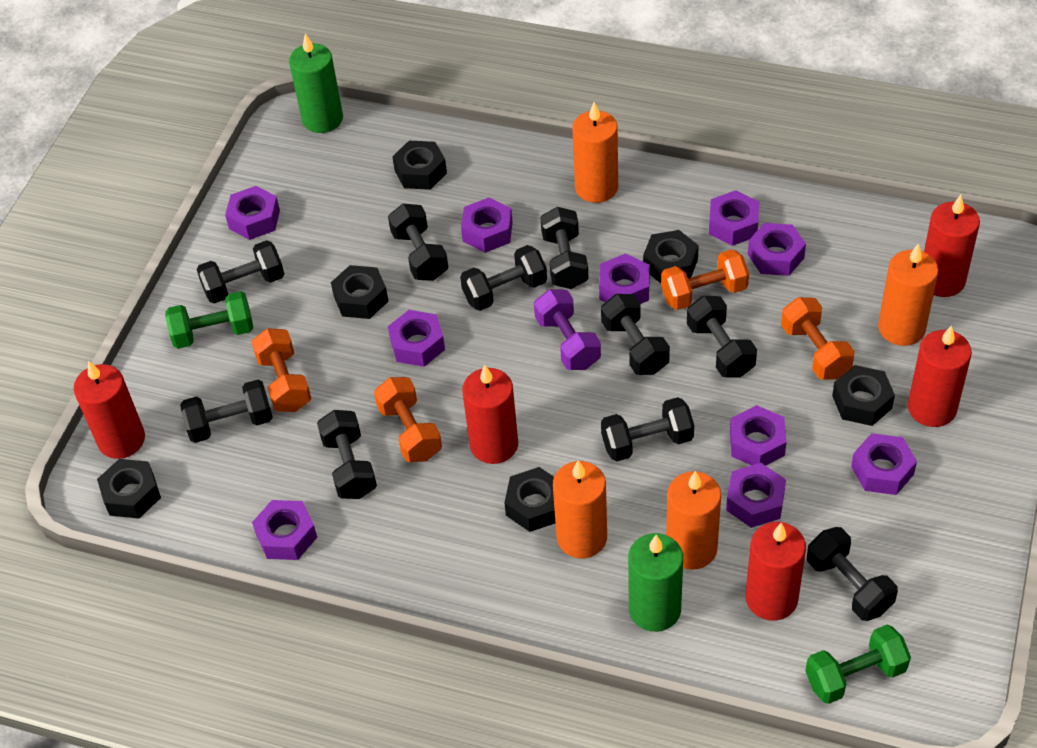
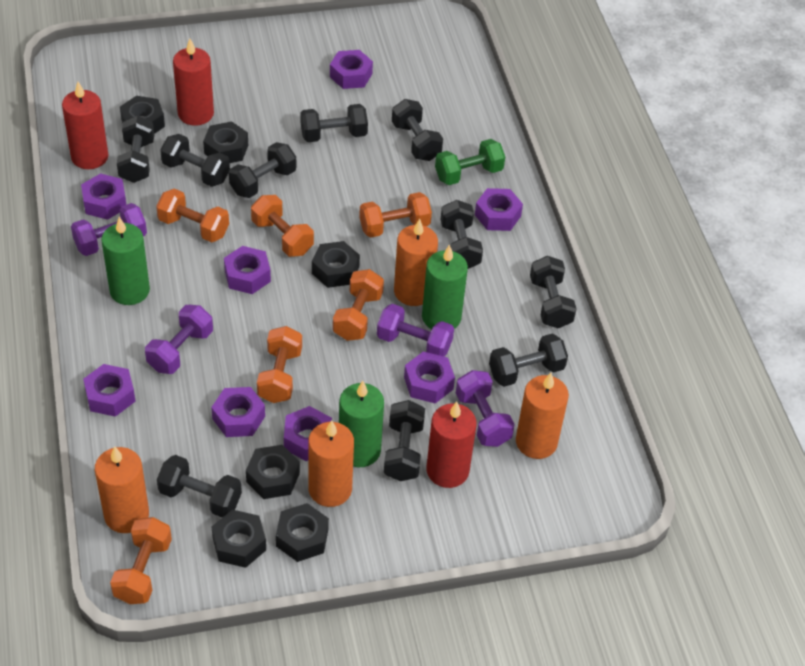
green candle: [289,33,343,133] [628,533,683,632] = 2 -> [101,217,150,305] [339,381,384,467] [422,244,468,329] = 3
green dumbbell: [165,291,253,349] [805,625,911,704] = 2 -> [435,139,505,185] = 1
orange dumbbell: [251,328,311,412] [374,377,442,462] [661,249,749,310] [781,297,855,380] = 4 -> [110,517,172,604] [156,189,229,242] [251,195,314,257] [257,326,302,403] [333,269,384,341] [359,192,432,237] = 6
purple dumbbell: [534,289,601,370] = 1 -> [71,203,147,256] [145,305,213,374] [377,304,454,356] [456,370,515,447] = 4
purple nut: [225,186,280,240] [252,500,317,560] [388,310,445,367] [461,198,513,253] [599,253,650,304] [709,190,759,246] [726,463,786,528] [730,405,787,466] [748,223,806,276] [851,433,917,495] = 10 -> [81,173,126,220] [83,364,135,417] [211,387,265,437] [224,246,271,294] [284,406,332,461] [330,50,373,89] [404,351,455,404] [475,188,523,231] = 8
red candle: [74,361,145,459] [462,365,518,464] [745,522,806,621] [908,325,972,427] [924,195,980,297] = 5 -> [62,82,108,169] [173,39,214,126] [426,402,477,488] = 3

